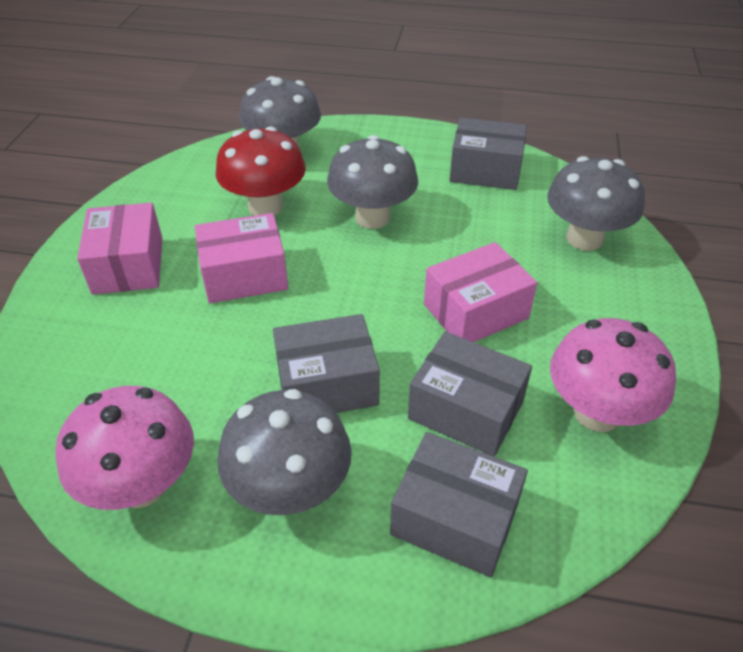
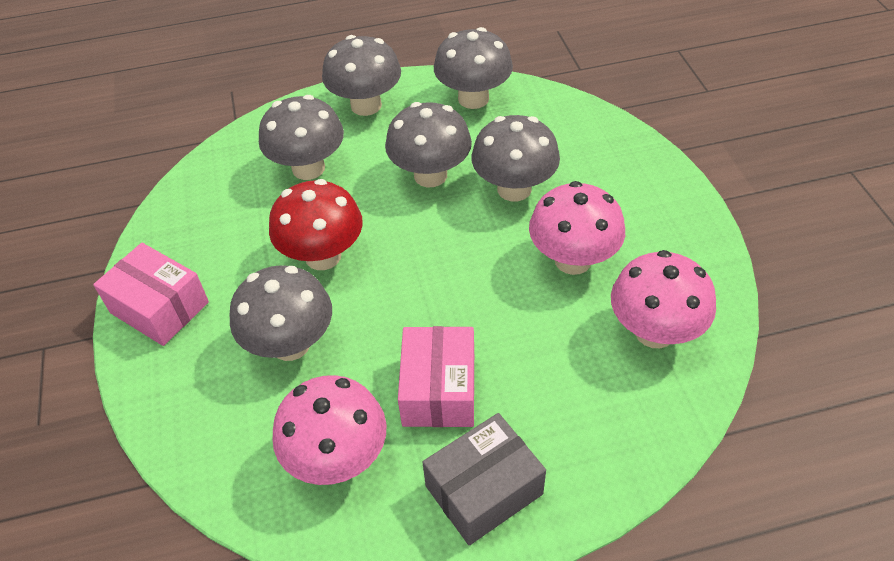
grey box: [273,314,380,413] [390,432,528,577] [408,331,532,457] [449,118,527,190] = 4 -> [422,413,546,545] = 1
grey mushroom: [218,389,352,515] [239,76,321,149] [327,135,418,229] [547,156,645,251] = 4 -> [229,265,332,361] [259,95,344,180] [322,35,401,116] [385,102,472,187] [434,27,513,109] [471,115,560,202] = 6
pink box: [77,203,163,295] [195,213,288,303] [424,242,537,342] = 3 -> [93,243,209,346] [398,326,474,427] = 2
pink mushroom: [55,386,194,510] [550,318,676,432] = 2 -> [272,375,387,485] [529,181,625,275] [611,250,716,348] = 3

